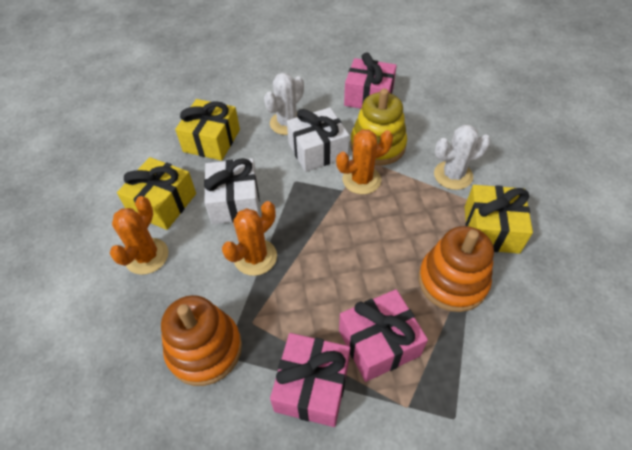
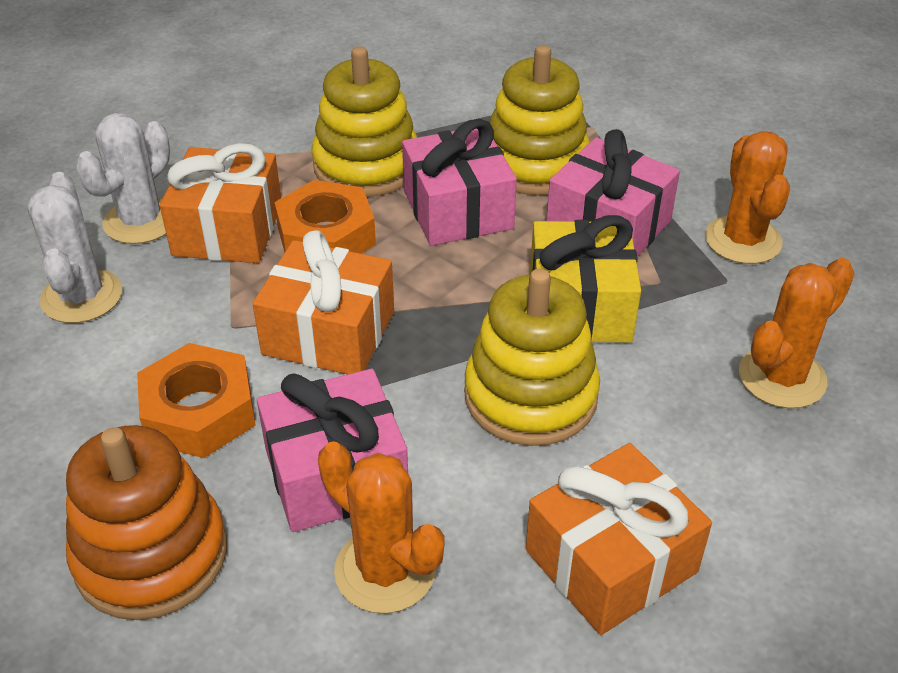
orange gift: none = 0 -> [160,143,281,263] [253,230,394,375] [526,443,712,635] = 3
orange nut: none = 0 -> [137,343,255,458] [274,180,376,254] = 2
orange stacking toy: [161,295,242,386] [418,226,494,312] = 2 -> [66,425,227,620] = 1
white gift: [204,158,260,224] [287,107,349,172] = 2 -> none = 0
yellow gift: [117,157,196,230] [175,99,240,161] [465,185,533,254] = 3 -> [530,215,641,343] = 1
yellow stacking toy: [350,88,407,165] = 1 -> [312,46,417,197] [464,269,600,446] [490,45,590,195] = 3

